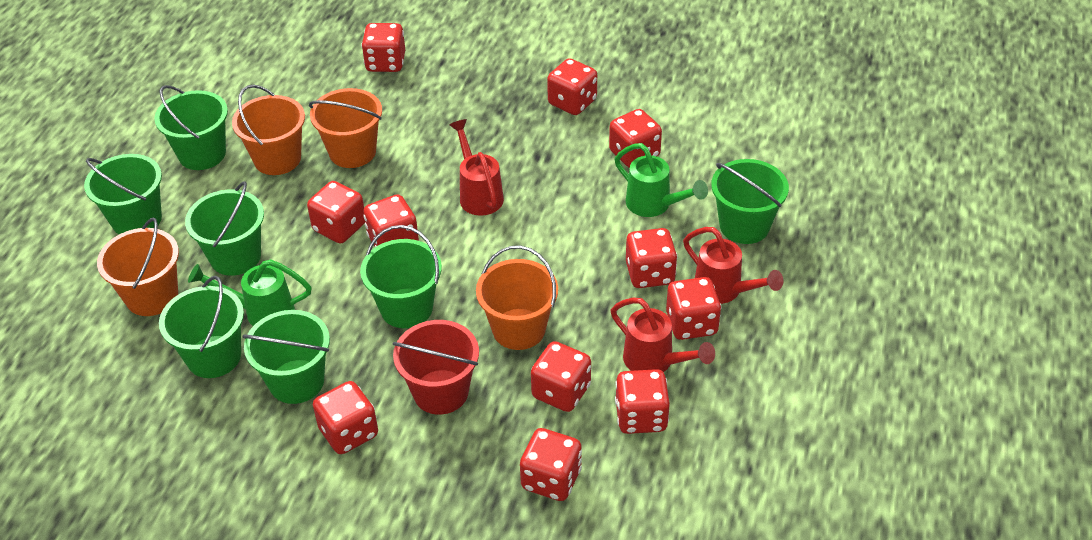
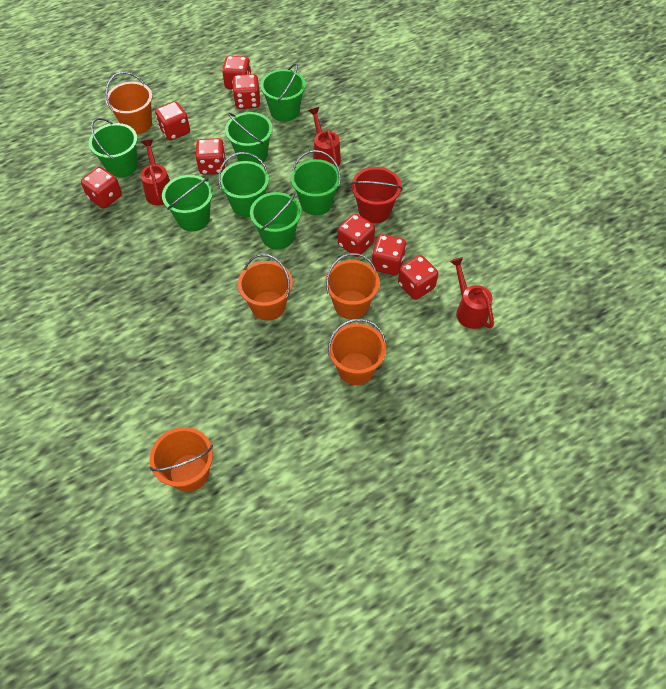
green watering can: [188,260,312,326] [615,143,708,217] = 2 -> none = 0
orange bucket: [97,218,179,316] [232,85,305,175] [309,88,382,168] [476,246,558,350] = 4 -> [106,72,153,135] [150,427,213,492] [238,254,293,321] [325,253,380,319] [328,319,386,385] = 5
red dice: [307,181,365,243] [313,381,378,454] [361,23,405,72] [363,194,419,247] [520,428,582,501] [531,341,591,412] [547,58,597,115] [609,109,662,168] [615,369,670,434] [626,228,678,288] [666,277,721,340] = 11 -> [81,167,122,209] [155,101,190,141] [196,138,226,175] [222,56,252,89] [232,74,261,109] [338,214,375,257] [371,234,407,275] [398,255,438,300] = 8

